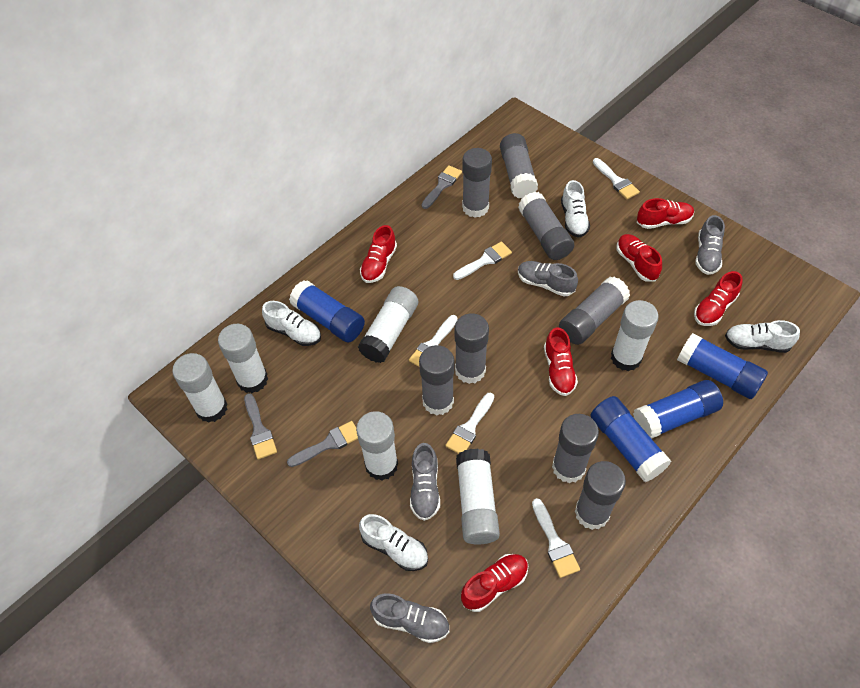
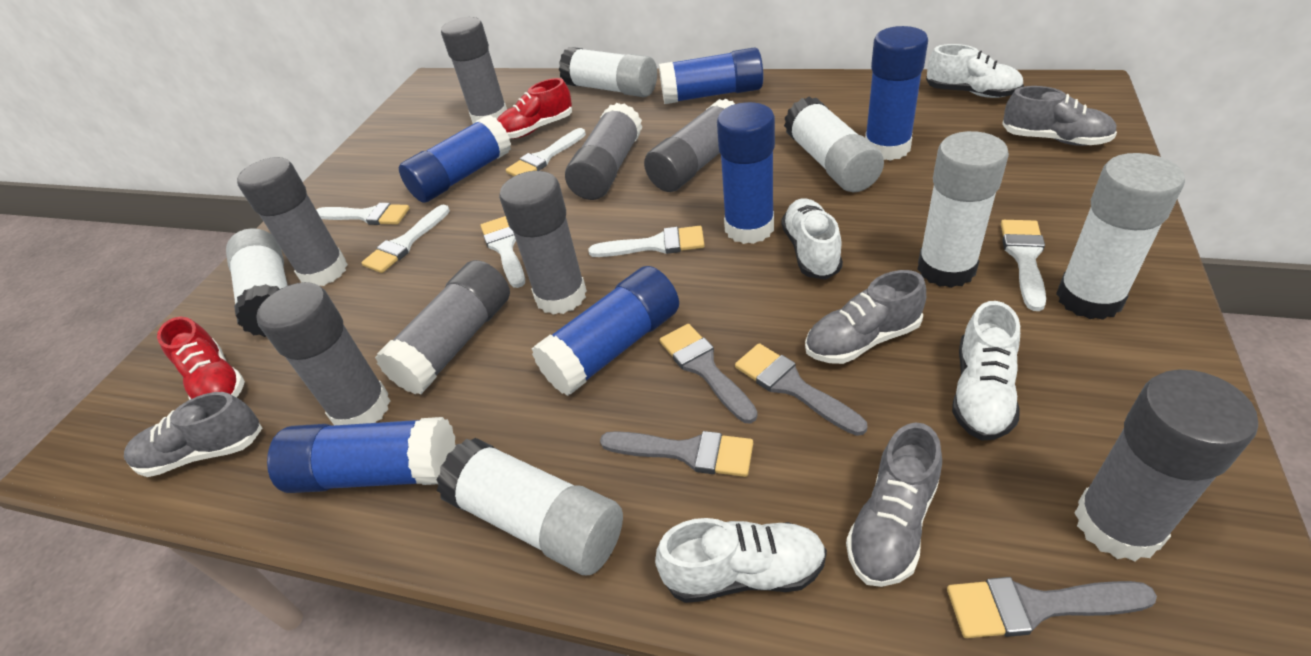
blue glue stick: [289,280,365,342] [591,396,672,482] [633,380,723,439] [677,333,768,399] = 4 -> [267,417,456,493] [399,115,511,203] [532,266,679,396] [659,47,763,104] [717,102,775,244] [865,26,928,161] = 6
grey brush: [244,393,277,459] [287,421,358,467] [421,165,462,209] = 3 -> [600,431,753,477] [660,324,757,423] [735,343,867,436] [947,577,1157,638] = 4
red shoe: [360,225,397,283] [461,554,528,612] [544,327,578,396] [617,234,662,282] [637,198,694,229] [694,271,743,326] = 6 -> [157,317,245,400] [497,78,572,139] = 2
white brush: [409,315,458,367] [445,392,494,454] [453,242,512,280] [532,498,580,578] [593,158,640,199] = 5 -> [316,203,410,225] [361,205,450,273] [481,216,525,288] [506,128,586,176] [589,226,705,257] [1001,220,1046,311] = 6

